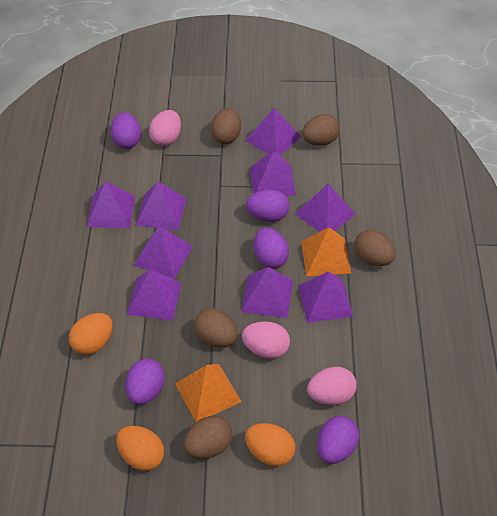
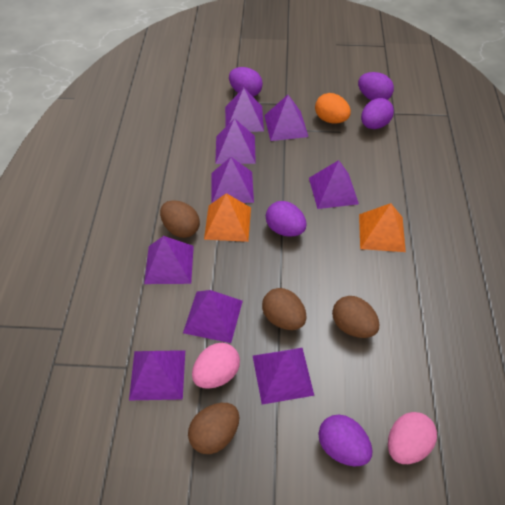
brown egg: [183,416,233,459] [194,308,238,347] [211,108,241,144] [302,114,340,146] [354,230,395,266] = 5 -> [160,200,200,238] [188,403,239,454] [262,288,306,330] [332,296,380,338] = 4
orange egg: [69,313,113,355] [116,426,164,471] [245,423,295,467] = 3 -> [315,93,351,123] = 1
pink egg: [149,110,181,146] [242,321,290,359] [307,367,357,405] = 3 -> [192,343,240,389] [388,412,437,464] = 2

